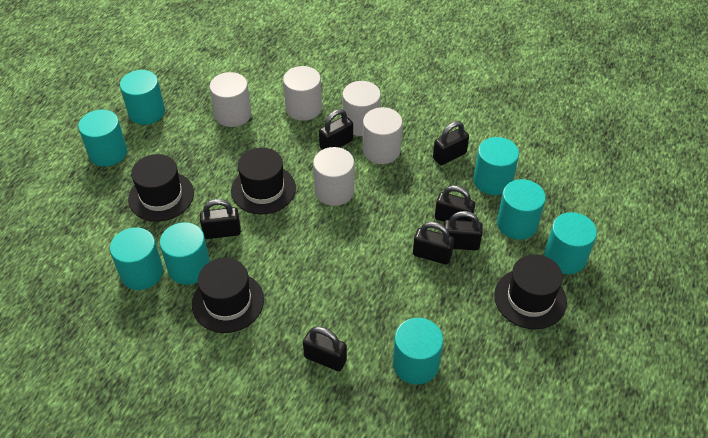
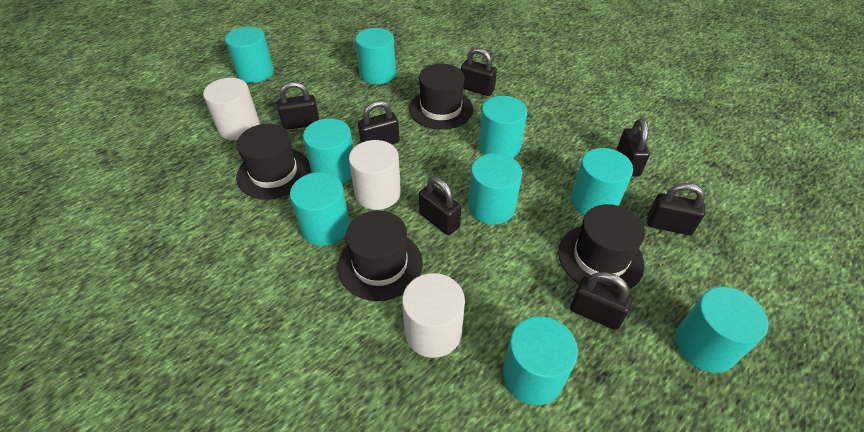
turquoise cylinder: [78,110,127,167] [110,227,163,290] [120,70,165,125] [160,222,210,285] [393,318,443,385] [473,137,519,195] [497,179,546,240] [544,212,597,274] = 8 -> [225,27,274,83] [290,172,350,246] [303,118,353,184] [355,28,396,84] [468,153,522,225] [479,96,527,158] [503,316,578,405] [571,148,633,215] [675,287,768,373] = 9
white cylinder: [209,72,251,127] [283,66,322,121] [313,147,354,206] [342,81,381,136] [363,107,402,164] = 5 -> [203,78,260,140] [349,140,401,210] [402,273,465,358] = 3

